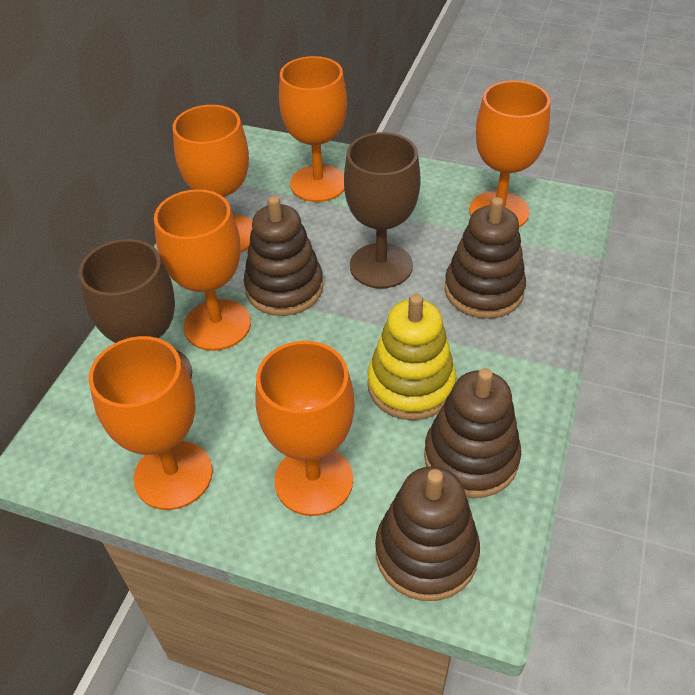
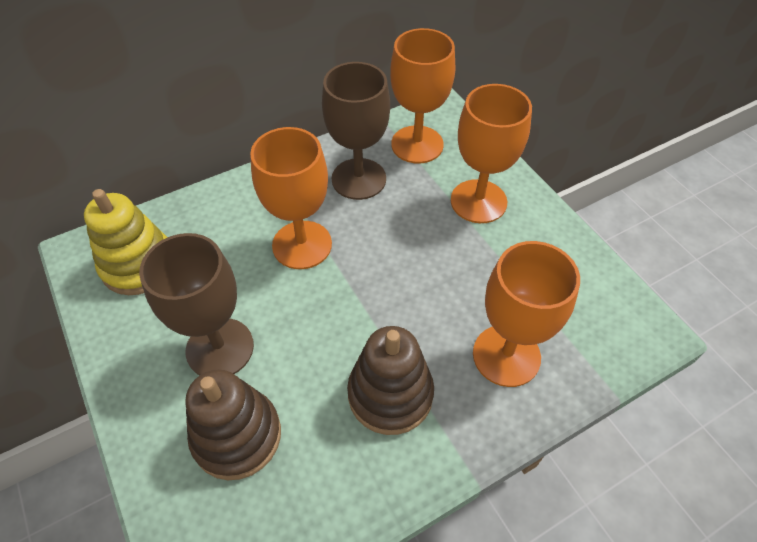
brown stacking toy: [244,196,323,316] [375,466,480,601] [424,368,521,498] [445,197,526,319] = 4 -> [185,370,281,480] [347,326,434,435] = 2
orange goblet: [89,336,213,510] [154,189,251,351] [173,105,252,253] [256,341,355,516] [279,56,347,202] [469,81,550,227] = 6 -> [250,127,332,269] [390,28,455,164] [451,84,532,223] [473,241,580,387] = 4

